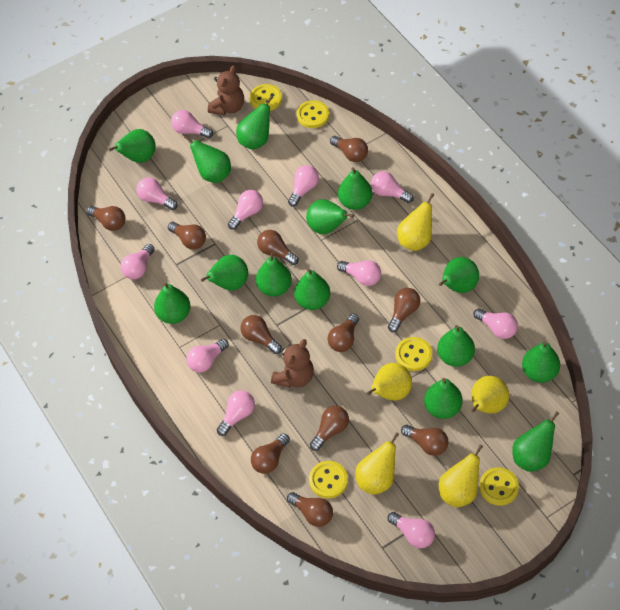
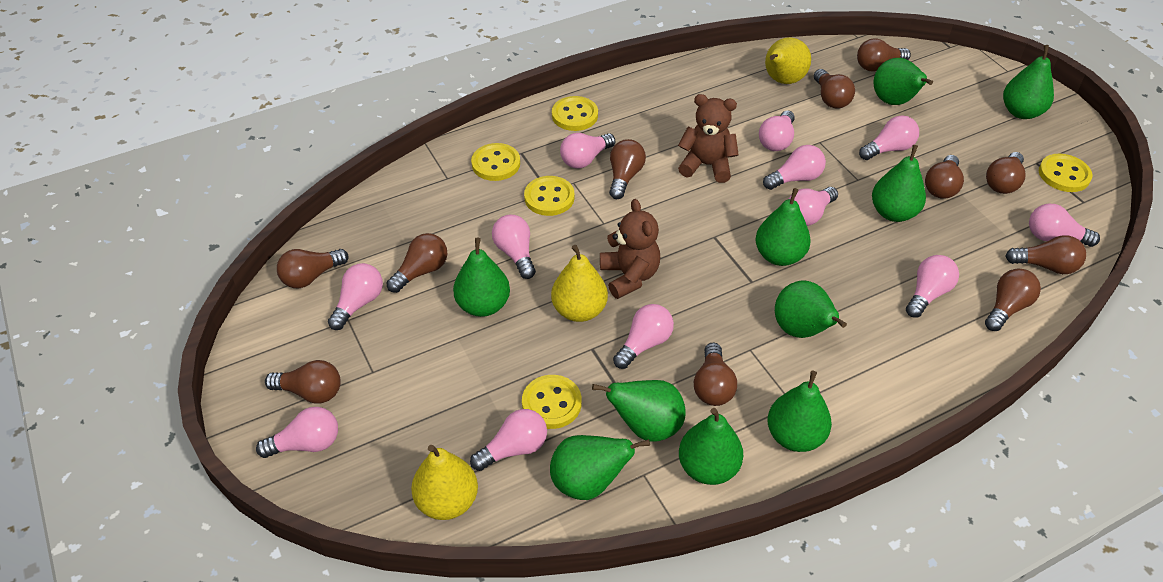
green pear: [109,129,156,163] [154,282,191,324] [184,135,231,183] [201,255,248,290] [236,96,273,150] [256,251,292,297] [294,268,330,310] [306,199,354,234] [338,167,372,210] [424,378,463,419] [437,325,475,367] [439,257,479,293] [512,411,559,472] [522,341,560,383] = 14 -> [453,238,510,317] [550,435,650,500] [592,380,686,442] [679,408,743,485] [755,188,811,266] [767,371,832,452] [775,280,847,338] [872,145,926,222] [874,58,933,105] [1003,45,1054,119] = 10
pink light bulb: [121,244,155,279] [136,177,178,210] [171,110,213,138] [186,339,229,372] [217,390,255,436] [228,190,263,230] [288,165,319,207] [337,260,381,286] [371,171,414,203] [388,512,435,548] [474,308,518,339] = 11 -> [256,407,338,458] [328,263,383,330] [470,409,547,471] [492,215,536,279] [560,133,615,169] [613,304,674,369] [759,110,795,151] [763,145,826,190] [789,187,838,226] [859,115,919,160] [906,255,959,318] [1029,204,1100,247] = 12
yellow pear: [355,432,399,495] [367,363,412,401] [397,193,434,251] [439,444,483,507] [471,376,509,414] = 5 -> [411,445,478,520] [551,245,608,322] [765,37,811,84] = 3

